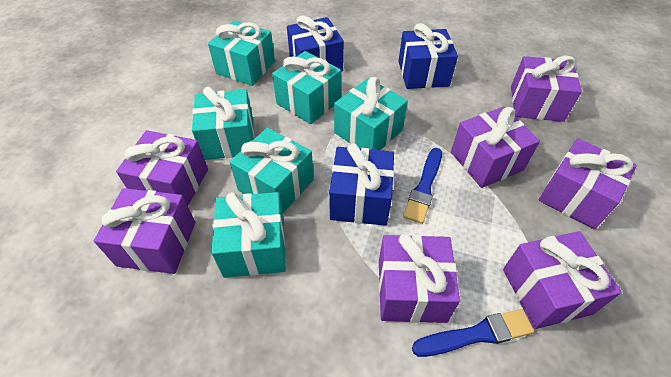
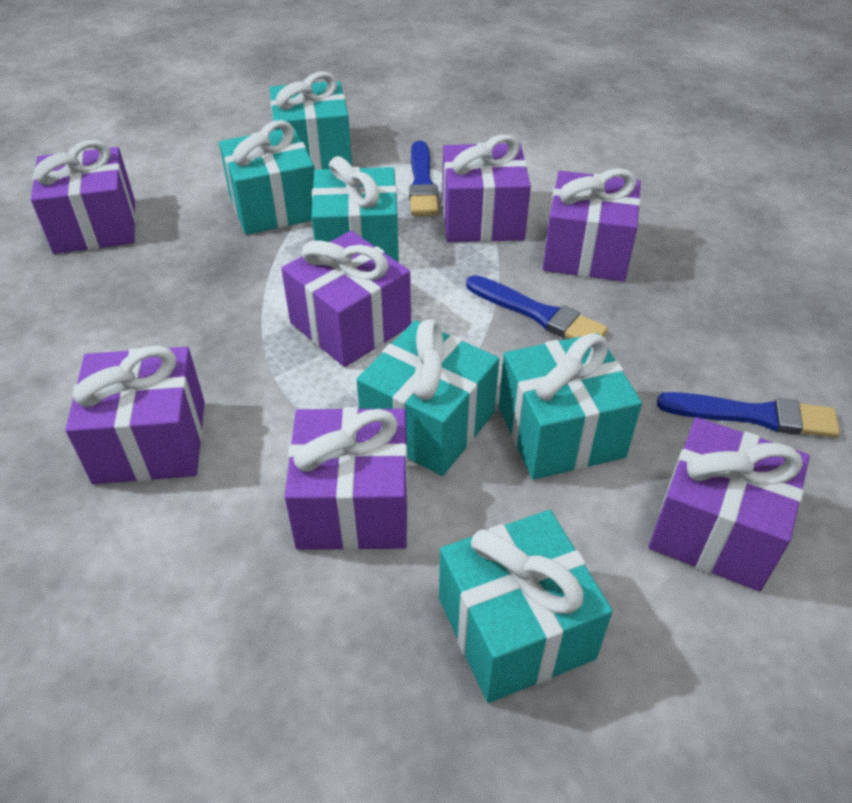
blue brush: [403,148,442,224] [412,309,534,357] = 2 -> [409,141,439,216] [466,275,608,339] [657,392,840,438] = 3
blue gift: [287,15,344,72] [329,143,394,226] [398,23,458,89] = 3 -> none = 0

